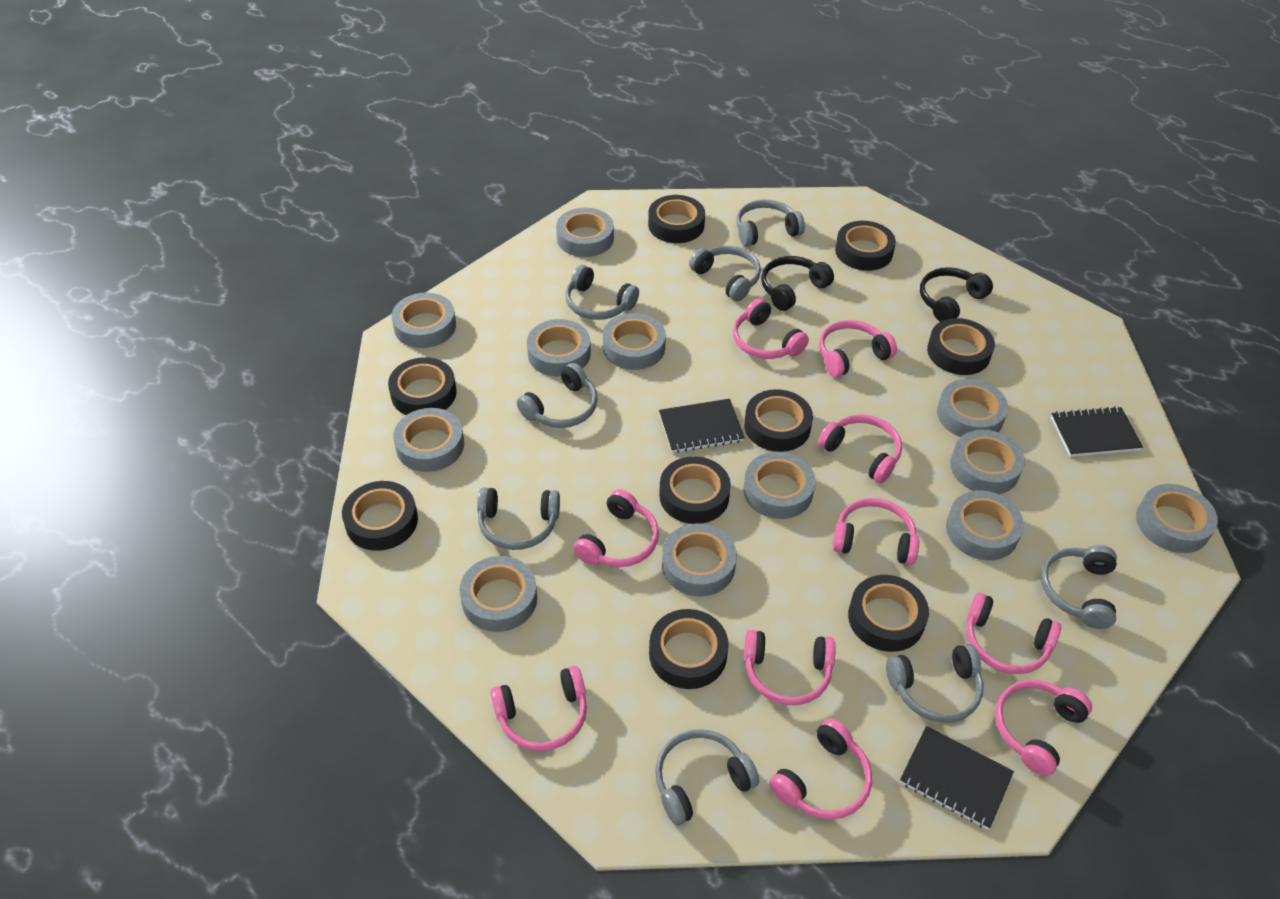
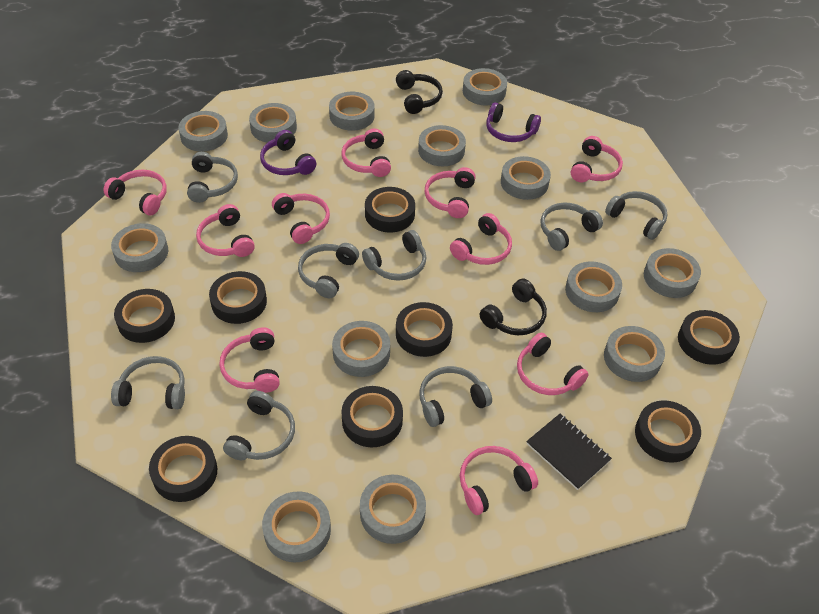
black notebook: [659,399,745,453] [900,726,1014,829] [1051,406,1143,457] = 3 -> [526,414,612,490] = 1
black tape: [342,481,418,551] [388,357,457,415] [648,195,705,243] [649,609,729,689] [659,456,731,524] [744,389,813,452] [835,221,896,271] [848,575,929,652] [927,318,995,375] = 9 -> [114,289,175,343] [149,436,217,502] [209,271,267,324] [341,386,403,447] [365,187,415,233] [396,302,453,357] [635,400,701,463] [678,310,740,365] = 8
grey tape: [391,293,456,348] [393,408,464,472] [460,556,537,632] [527,319,591,377] [556,208,614,257] [603,313,666,370] [662,523,737,596] [743,452,816,519] [937,379,1008,437] [946,490,1024,560] [950,430,1025,494] [1136,484,1218,553] = 12 -> [111,223,168,272] [178,111,228,152] [249,103,297,143] [262,491,331,562] [329,92,375,131] [332,321,390,377] [360,475,426,544] [418,125,466,166] [463,68,507,105] [501,156,551,200] [565,261,622,312] [604,326,665,382] [644,248,701,298] = 13
purple headphones: none = 0 -> [260,130,316,175] [486,102,541,142] = 2

